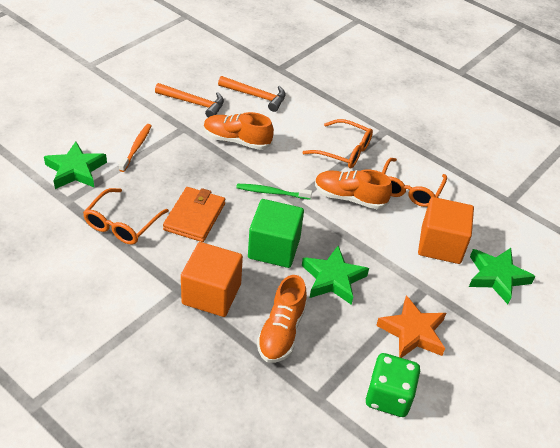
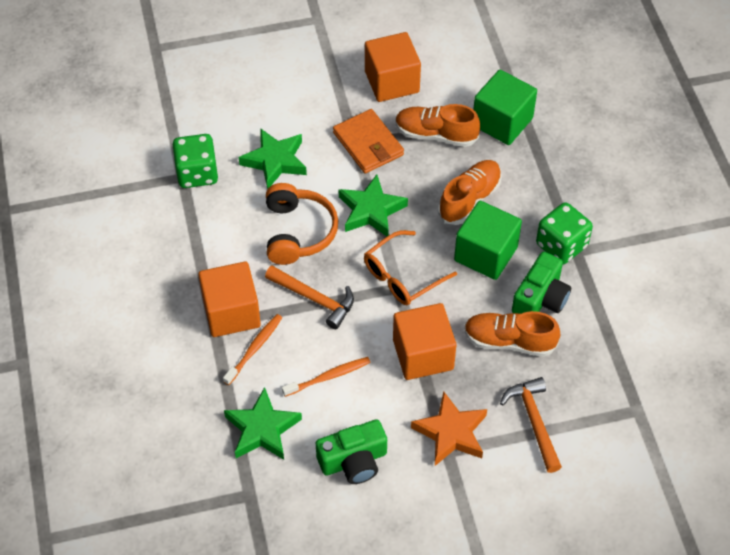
green camera: none = 0 -> [316,420,387,484] [512,252,571,314] = 2
green cube: [248,199,304,268] = 1 -> [454,201,522,280] [473,70,537,145] = 2
green dice: [366,353,420,417] = 1 -> [173,134,218,188] [536,202,593,264] = 2
green toothbrush: [236,184,312,200] = 1 -> none = 0
orange cube: [181,242,243,317] [418,197,474,264] = 2 -> [198,262,261,337] [365,32,421,102] [393,303,456,380] = 3
orange glasses: [83,188,169,245] [302,119,373,168] [382,158,447,207] = 3 -> [364,230,457,305] = 1
orange headphones: none = 0 -> [266,183,338,265] = 1
orange toothbrush: [119,124,152,172] = 1 -> [223,314,282,385] [282,357,371,397] = 2

